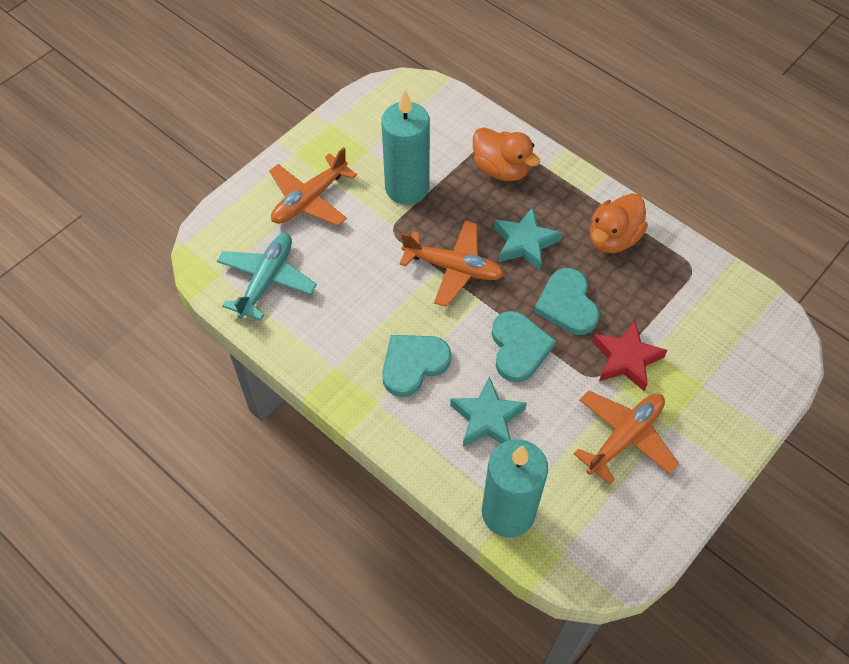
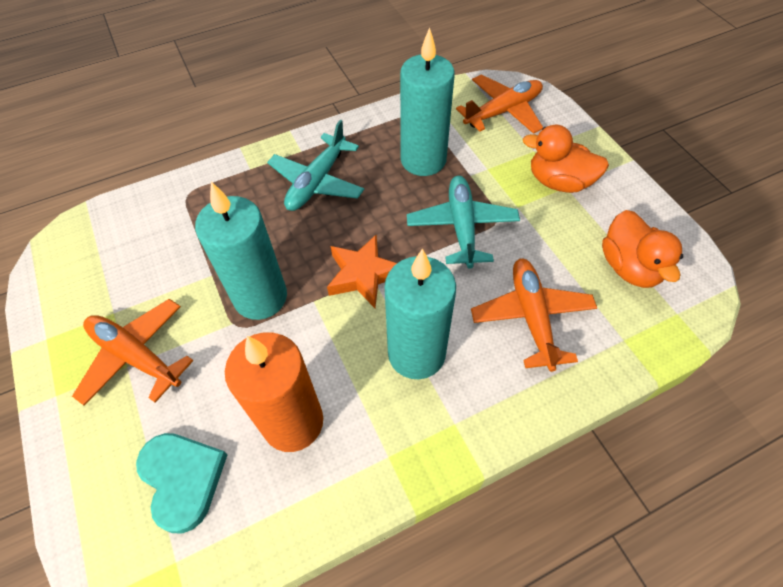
orange candle: none = 0 -> [225,332,323,452] = 1
orange star: none = 0 -> [327,234,397,308] = 1
red star: [592,320,667,391] = 1 -> none = 0
turquoise candle: [381,90,430,205] [482,439,548,537] = 2 -> [195,182,287,320] [385,248,456,379] [400,27,455,176] = 3
turquoise heart: [382,335,451,397] [492,311,556,382] [534,268,600,335] = 3 -> [136,433,227,534] = 1
turquoise plane: [217,233,317,321] = 1 -> [267,120,364,211] [407,176,520,269] = 2
turquoise star: [450,376,527,447] [494,207,562,270] = 2 -> none = 0

